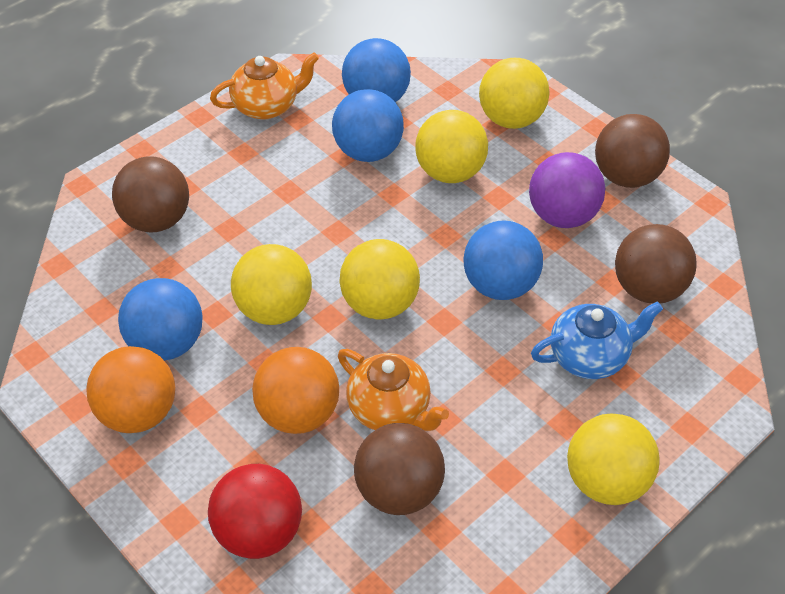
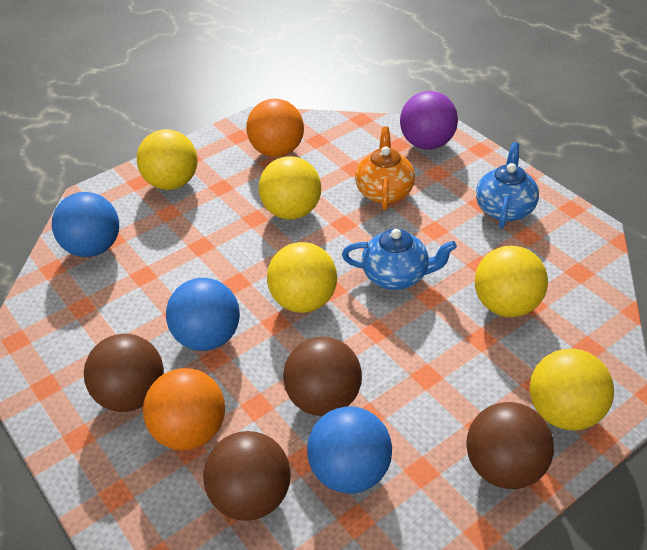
blue ball: [118,278,203,361] [332,89,404,162] [342,38,411,102] [463,221,543,300] = 4 -> [52,192,119,257] [166,278,240,351] [307,407,392,494] = 3
blue teapot: [531,301,663,379] = 1 -> [342,229,457,290] [476,142,539,228] = 2
orange teapot: [210,52,319,119] [338,349,449,431] = 2 -> [355,127,415,210] = 1
red ball: [208,464,302,559] = 1 -> none = 0

